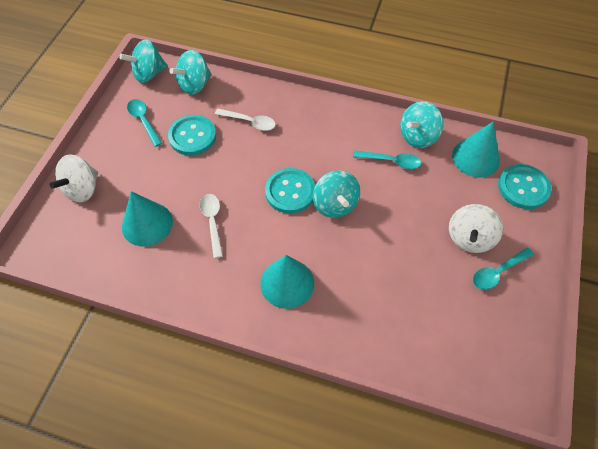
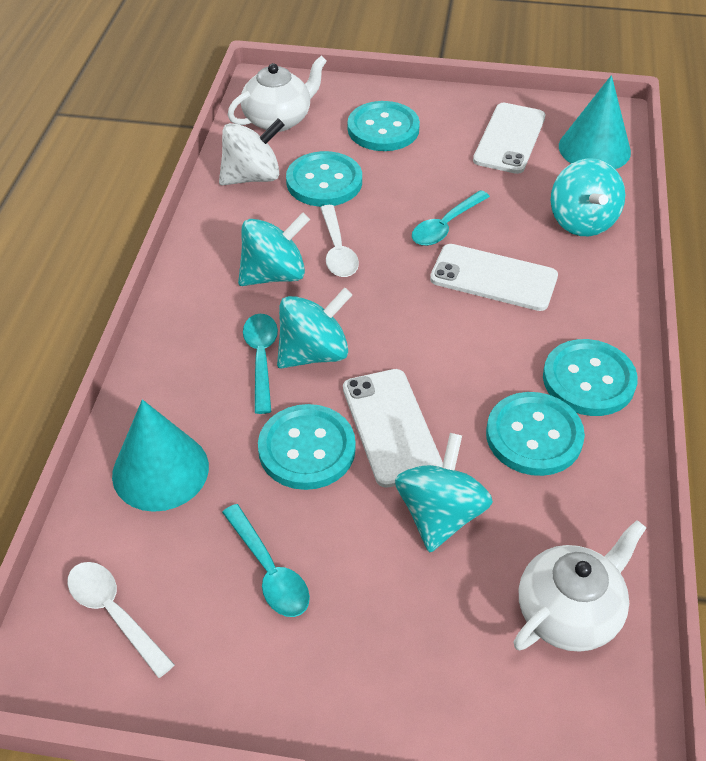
turquoise button: [168,115,216,156] [265,168,315,214] [498,164,552,209] = 3 -> [258,404,356,490] [286,151,362,207] [348,101,420,151] [486,392,585,476] [543,339,638,416] = 5
turquoise cone: [122,191,173,247] [260,255,314,309] [452,121,500,177] = 3 -> [112,400,209,512] [559,75,631,169] = 2
white phone: none = 0 -> [343,369,443,488] [430,244,558,311] [473,103,545,174] = 3
white spinning top: [50,154,98,202] [449,204,503,253] = 2 -> [219,118,284,185] = 1
white teapot: none = 0 -> [228,56,327,132] [514,520,646,652] = 2

